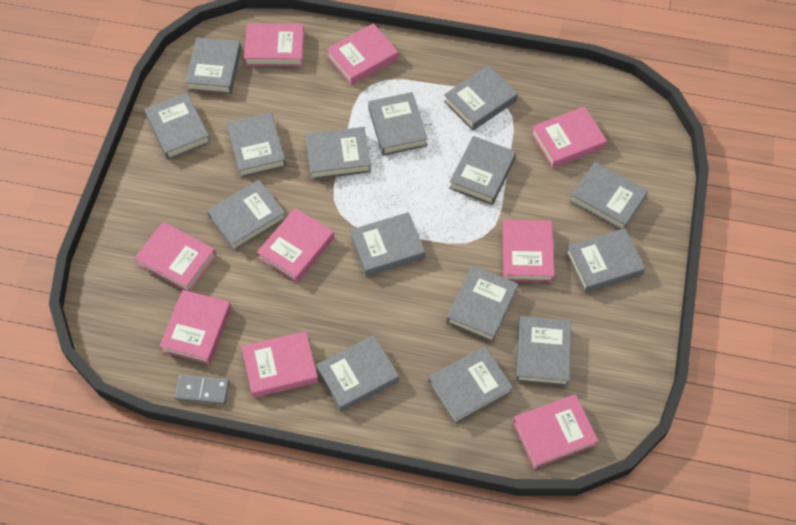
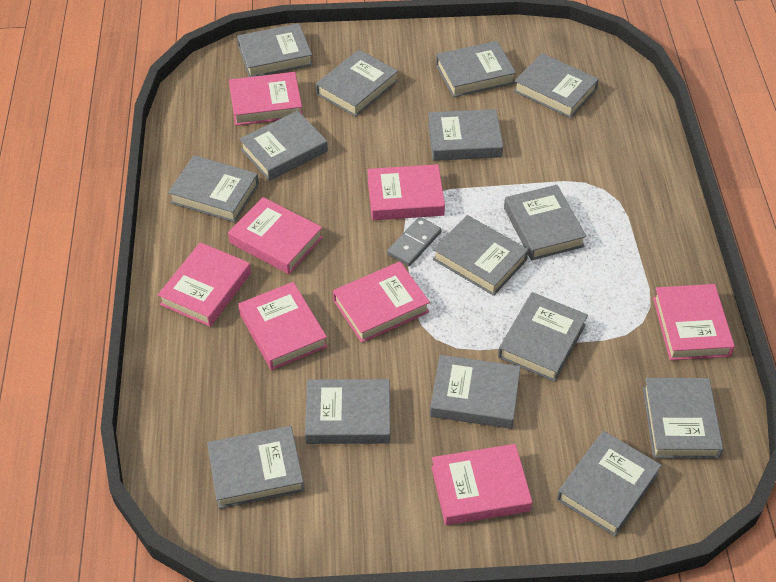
pink book: [134,222,216,291] [159,290,231,365] [242,331,318,398] [244,23,304,66] [257,208,334,283] [326,23,398,85] [502,220,555,282] [513,394,598,469] [531,106,607,168] = 9 -> [158,242,251,327] [228,197,323,274] [229,72,302,126] [238,282,328,370] [333,262,430,343] [367,164,445,220] [431,444,532,525] [653,284,735,360] = 8

